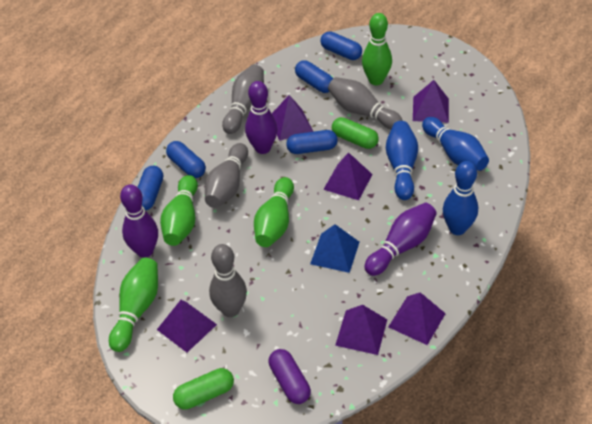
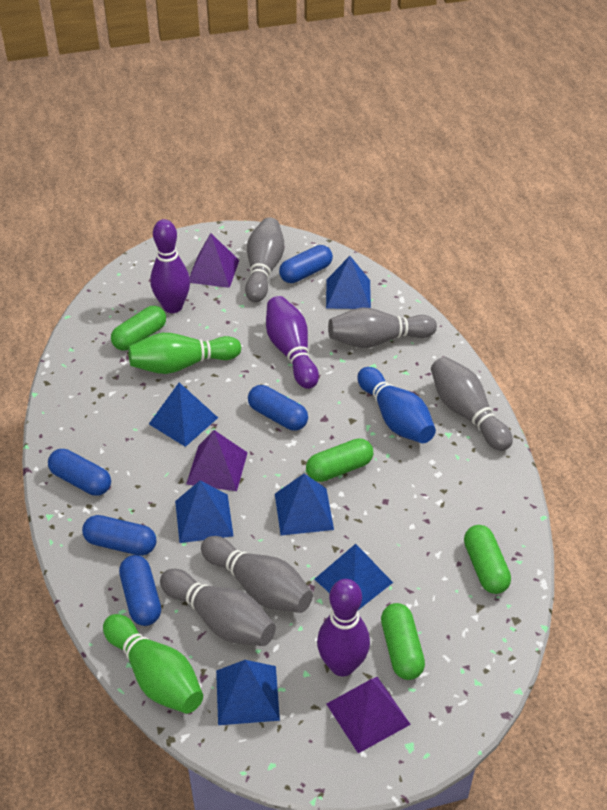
blue bowling pin: [386,121,418,200] [422,117,489,171] [443,161,478,235] = 3 -> [357,367,436,443] = 1
blue pyramid: [310,224,359,273] = 1 -> [149,382,218,447] [175,481,234,543] [216,660,280,725] [275,474,334,535] [314,544,393,610] [326,256,371,309] = 6
green bowling pin: [109,258,158,352] [160,175,198,246] [254,177,294,247] [362,13,392,85] = 4 -> [103,614,203,714] [128,333,241,374] = 2
green capsule: [173,368,234,410] [332,117,379,149] = 2 -> [111,306,166,351] [306,438,373,482] [381,603,425,680] [464,525,511,594] = 4
grey bowling pin: [205,143,248,208] [209,244,247,317] [222,64,264,134] [328,77,403,129] = 4 -> [160,569,276,646] [201,536,313,613] [245,217,284,302] [328,308,437,348] [431,357,513,451] = 5
purple capsule: [269,349,311,404] = 1 -> none = 0
purple pyramid: [157,300,217,353] [272,95,314,141] [323,152,373,200] [335,305,387,355] [388,292,446,345] [413,80,449,123] = 6 -> [186,430,248,491] [190,233,239,288] [326,677,411,753] = 3

